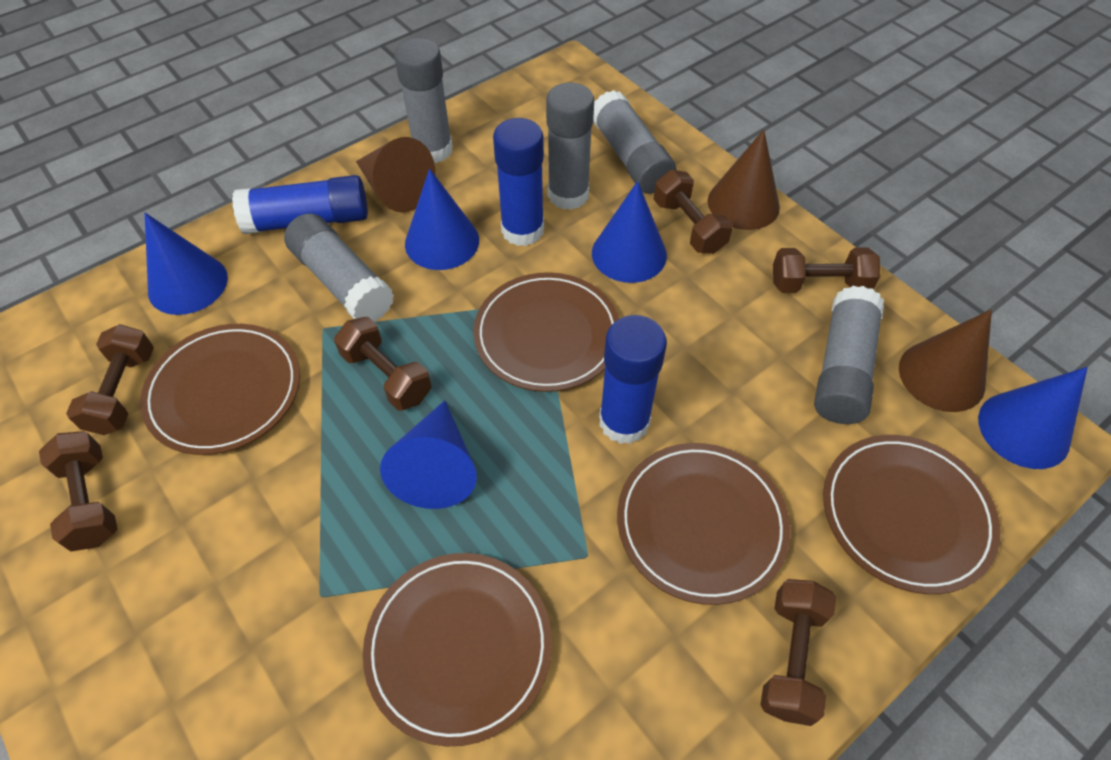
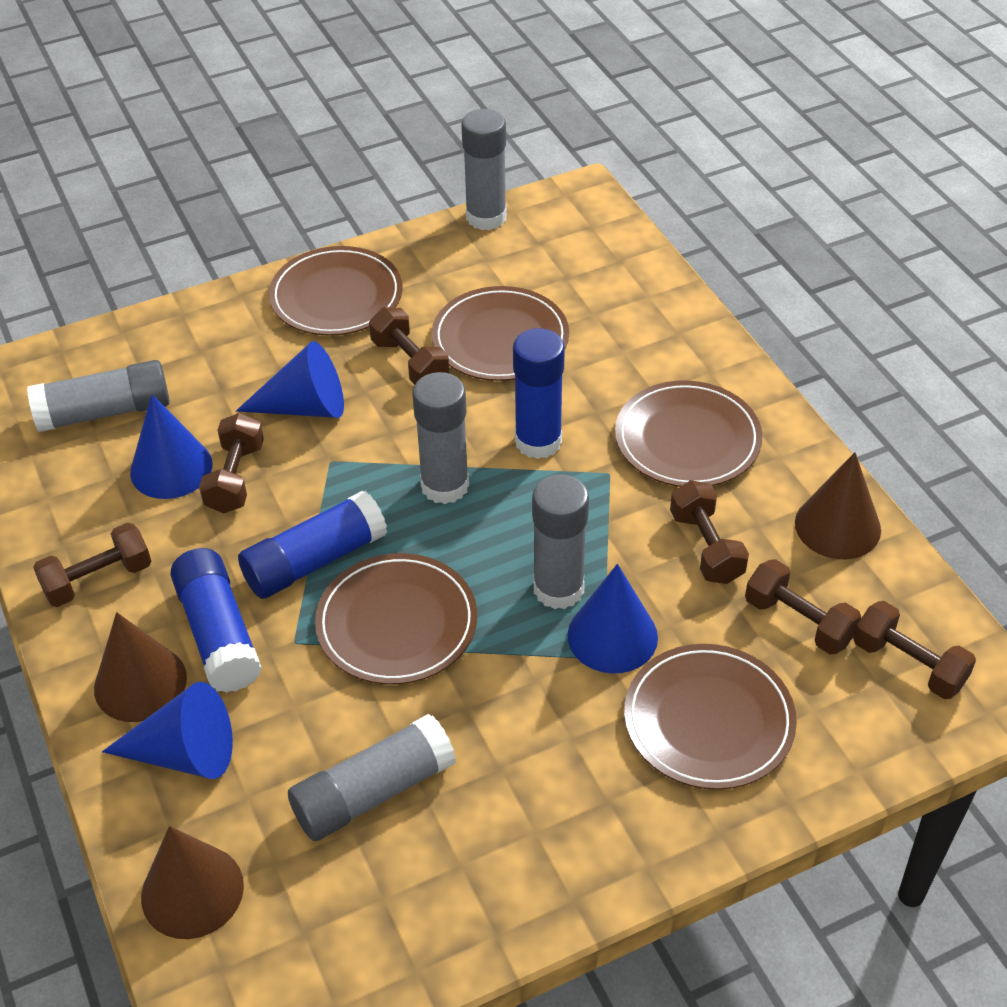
blue cone: [145,213,228,315] [380,400,477,509] [405,169,479,270] [592,181,667,283] [978,367,1088,469] = 5 -> [102,682,233,779] [130,394,212,499] [236,341,344,418] [567,564,658,674] = 4

